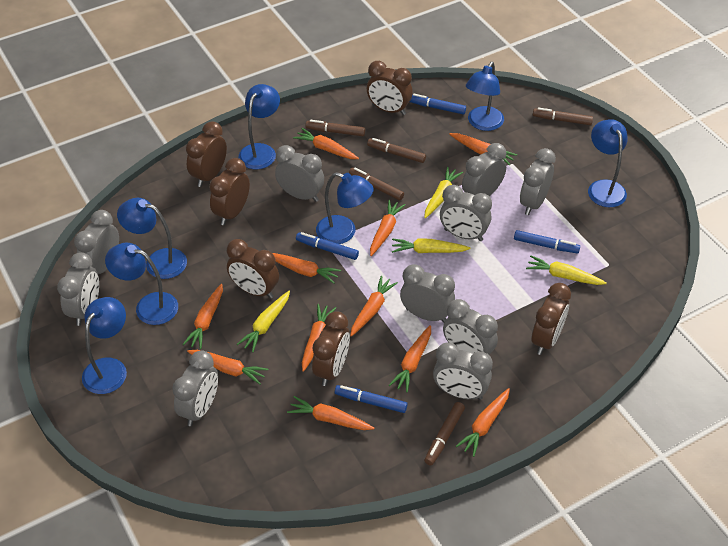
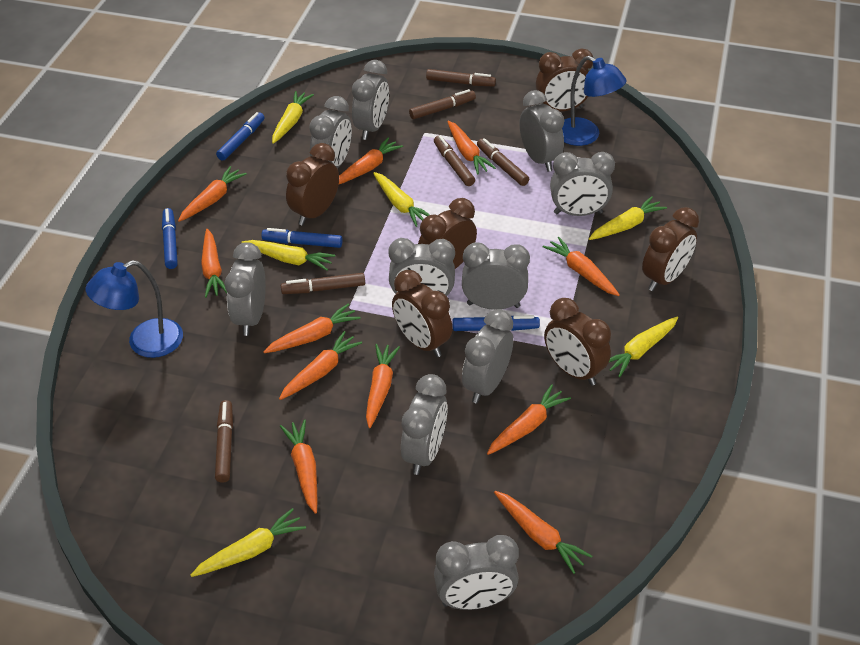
blue lamp: [82,297,127,394] [105,243,178,325] [117,198,187,279] [238,84,280,169] [316,172,374,244] [466,62,504,131] [588,119,628,207] = 7 -> [86,260,183,358] [562,56,627,146] = 2
brown marker: [305,120,365,136] [349,168,404,201] [367,138,426,163] [424,402,465,465] [533,107,593,125] = 5 -> [215,400,233,483] [281,273,365,294] [409,89,476,119] [426,69,496,86] [434,135,475,186] [477,138,529,186] = 6
yellow carrot: [237,291,290,352] [392,238,471,253] [424,167,463,218] [526,256,607,285] = 4 -> [191,508,306,577] [241,240,335,271] [272,91,314,144] [373,172,430,227] [589,196,667,240] [609,317,678,377] = 6

